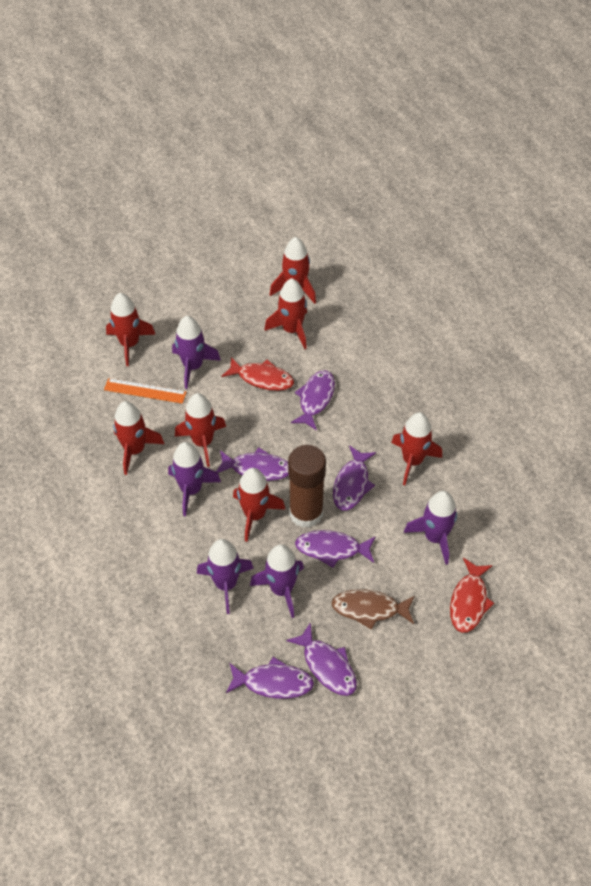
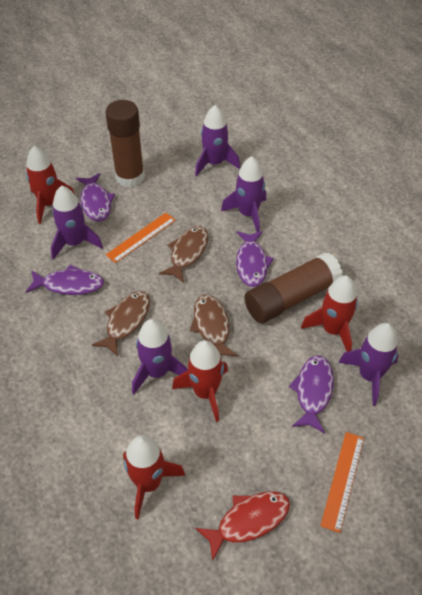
brown fish: [331,590,415,630] = 1 -> [92,291,150,357] [159,226,208,283] [190,294,238,356] = 3
brown glue stick: [288,445,326,528] = 1 -> [105,100,145,187] [244,252,343,323] = 2
orange ruler: [104,378,187,404] = 1 -> [106,213,176,263] [320,432,364,533] = 2
purple fish: [216,448,289,481] [226,657,314,699] [286,622,357,696] [291,370,335,430] [295,530,376,568] [333,446,376,511] = 6 -> [26,265,104,295] [76,173,115,222] [236,231,274,287] [289,355,334,433] = 4
red fish: [222,357,294,391] [450,558,494,633] = 2 -> [195,491,290,561] = 1
red rocket: [106,293,156,366] [113,401,164,475] [175,393,226,467] [233,468,286,542] [264,278,307,349] [270,237,316,304] [391,412,442,485] = 7 -> [26,146,75,224] [123,435,185,519] [172,340,228,422] [301,275,358,352] = 4

